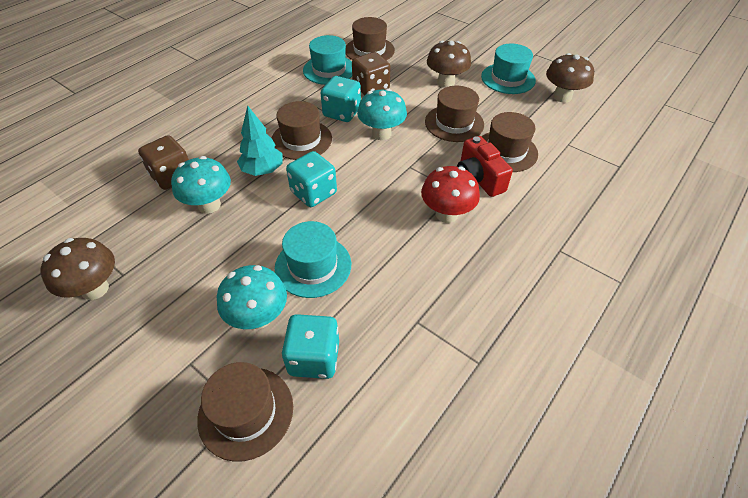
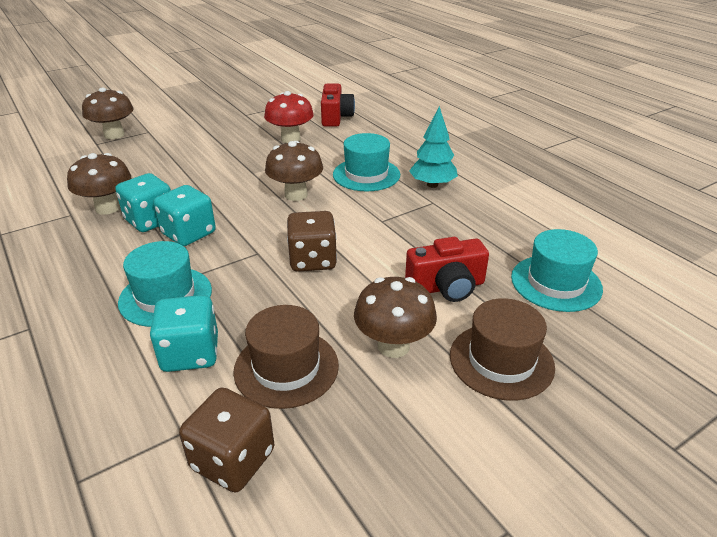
brown hat: [197,362,293,462] [271,101,332,160] [346,17,395,60] [425,86,484,142] [481,112,538,172] = 5 -> [233,305,339,409] [450,298,555,401] = 2
brown mushroom: [41,238,115,300] [427,41,471,88] [546,53,594,103] = 3 -> [67,153,131,215] [82,88,134,139] [265,141,323,201] [354,277,437,358] = 4
red camera: [457,136,513,197] = 1 -> [321,84,355,127] [405,237,489,302] = 2
turquoise mushroom: [171,156,231,214] [217,265,287,329] [357,88,407,140] = 3 -> none = 0

